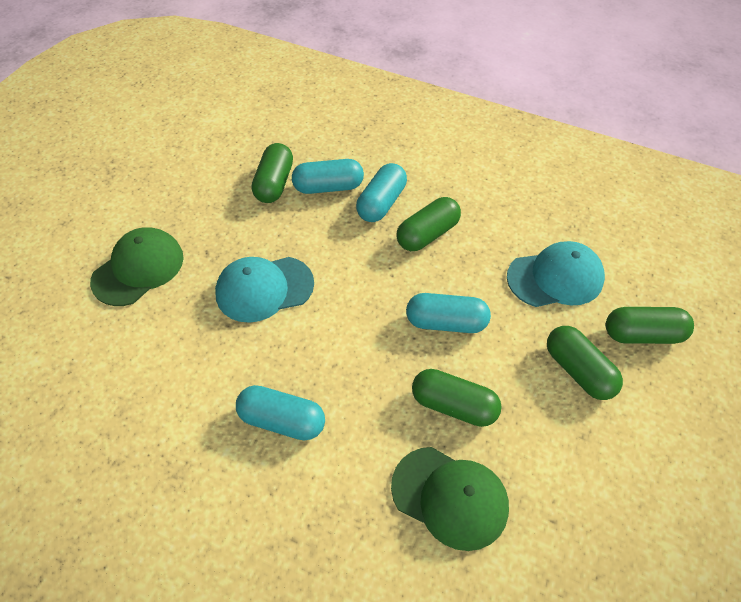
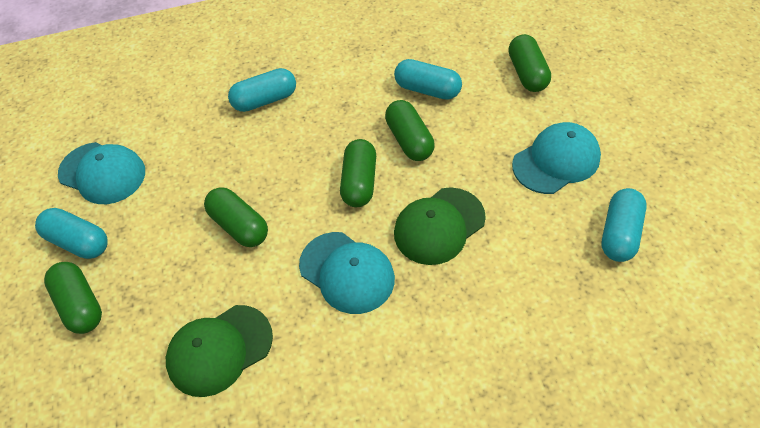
turquoise cap: [215,257,314,323] [507,241,605,307] = 2 -> [58,142,145,204] [299,232,395,314] [512,122,601,194] = 3

